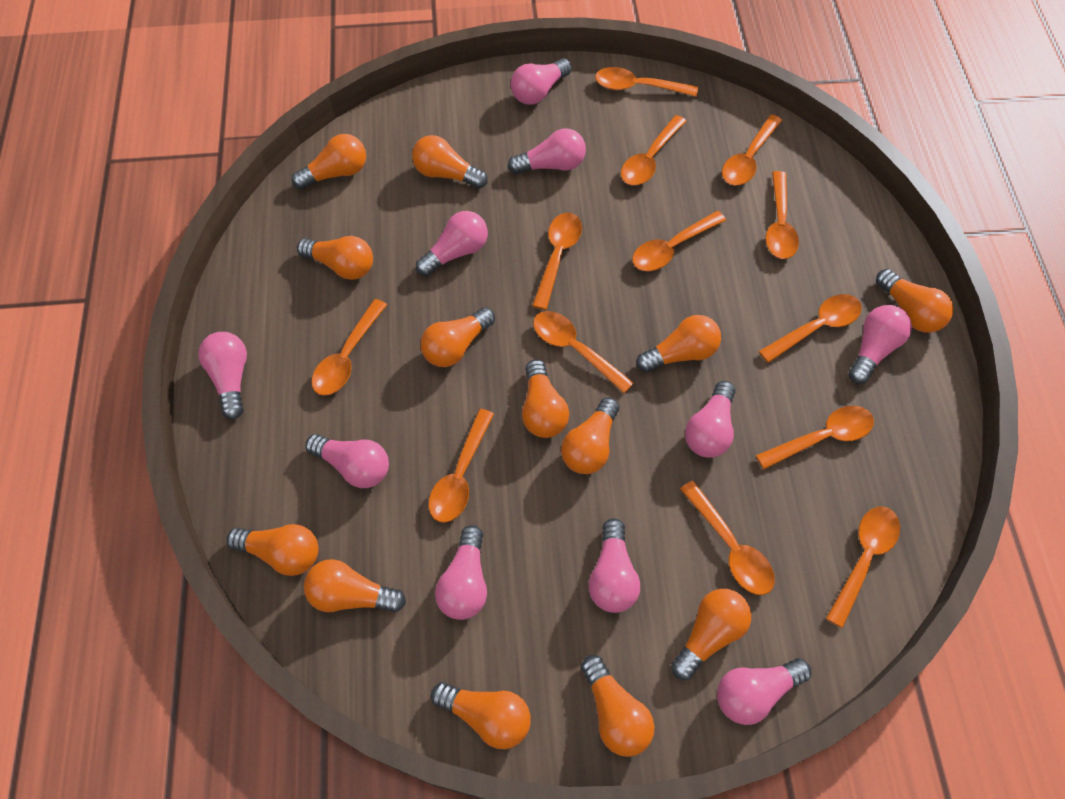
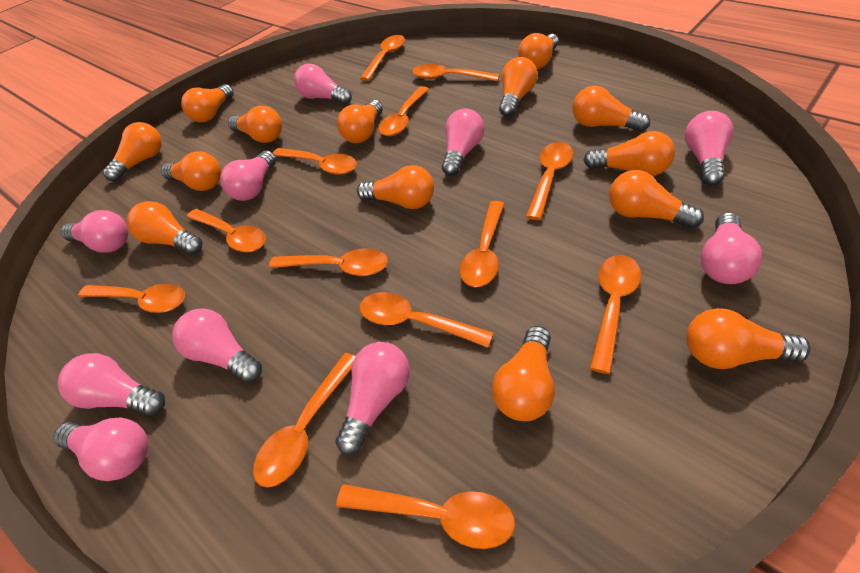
orange light bulb: [226,524,319,576] [292,134,366,190] [297,236,373,280] [304,559,406,612] [412,135,488,189] [421,307,495,367] [431,682,531,749] [522,360,569,438] [561,397,619,474] [581,655,655,757] [636,315,721,373] [671,589,751,680] [876,269,953,333] = 13 -> [103,122,162,182] [127,201,203,255] [161,151,221,191] [181,84,234,122] [228,106,282,143] [337,100,383,143] [357,165,434,209] [492,326,555,421] [499,57,538,117] [518,33,559,69] [573,86,650,132] [583,131,675,176] [609,170,704,229] [686,308,810,369] = 14

